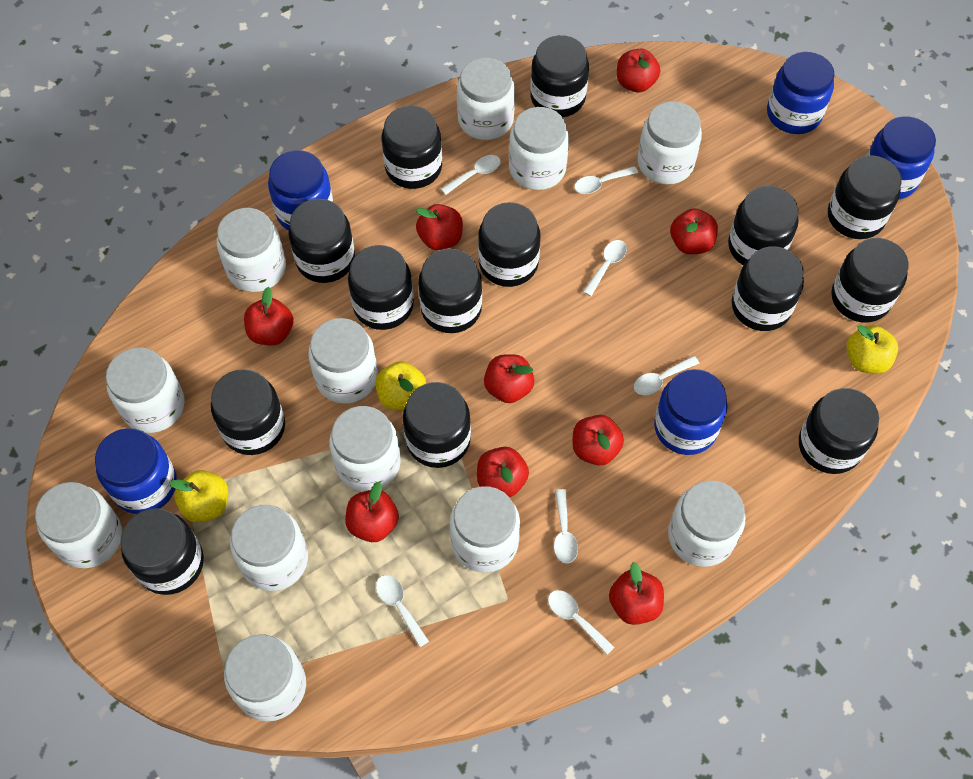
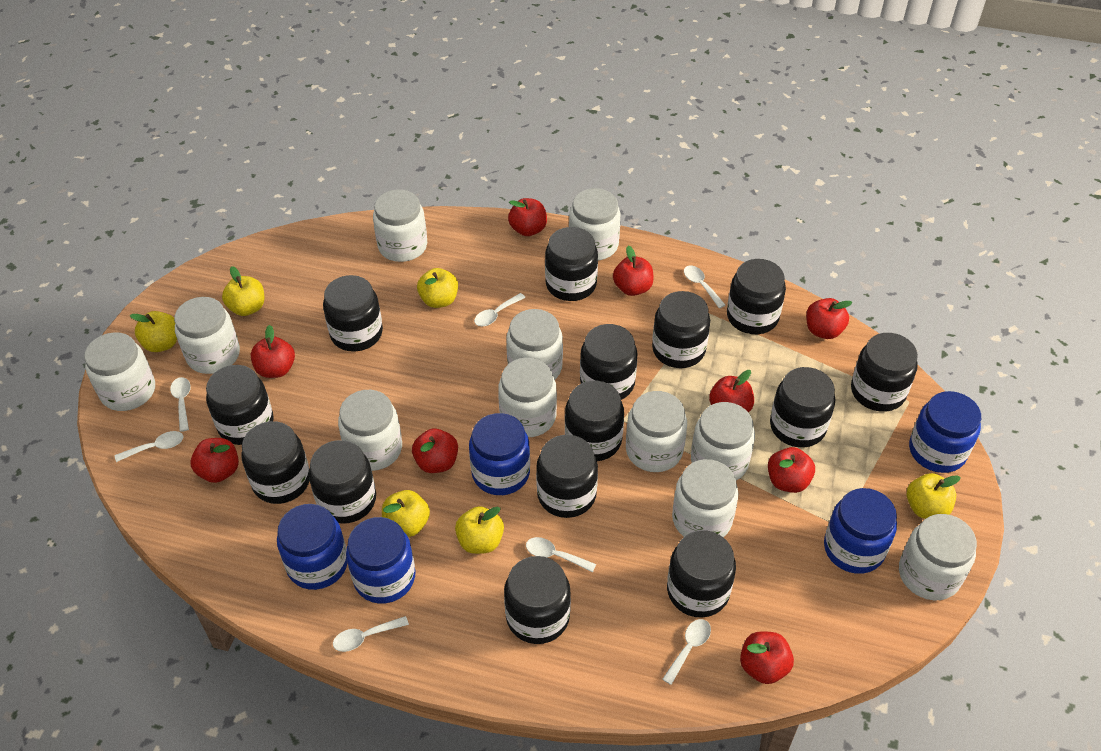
white jar: [35,482,122,568] [106,347,185,433] [217,208,286,292] [224,635,306,722] [230,505,308,591] [308,318,378,404] [329,406,401,492] [450,486,520,573] [457,58,515,140] [509,107,569,190] [637,101,702,185] [668,481,745,567] = 12 -> [84,332,155,411] [174,297,240,374] [338,390,402,471] [373,189,427,262] [498,357,557,437] [506,309,563,379] [569,188,621,260] [626,391,687,472] [672,459,738,537] [691,402,755,481] [899,514,977,600] = 11
yellow apple: [170,470,228,523] [375,361,426,410] [846,325,898,374] = 3 -> [130,311,177,352] [222,266,264,316] [382,490,430,537] [417,268,458,308] [455,506,504,554] [907,473,961,519] = 6

